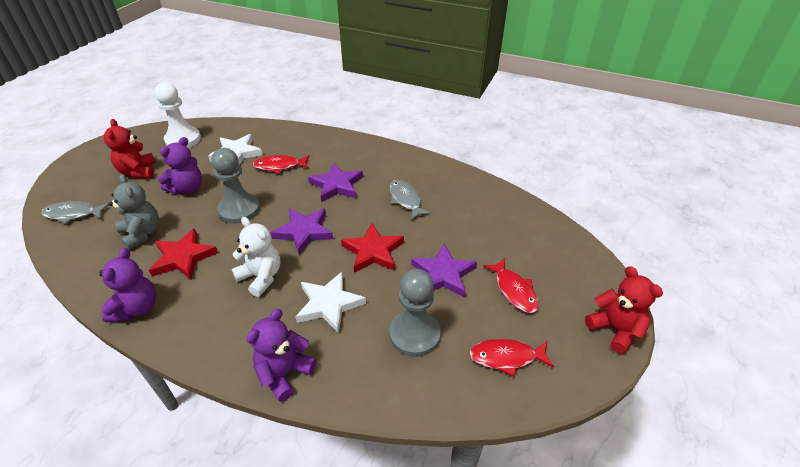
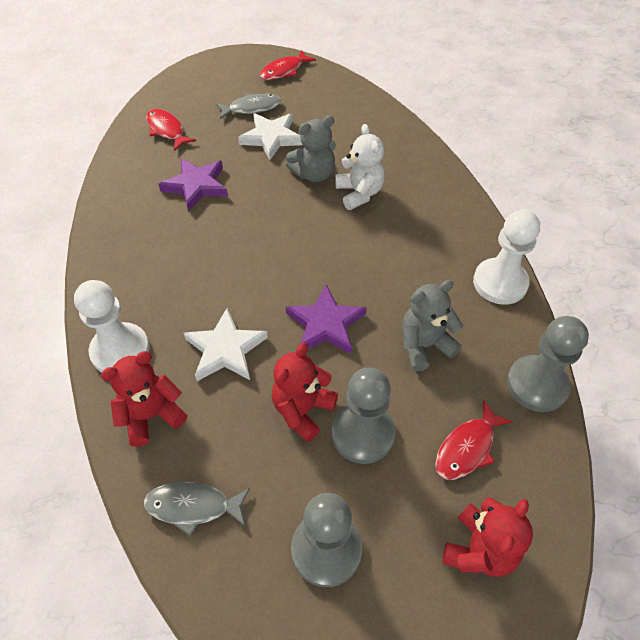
grey pawn: [211,148,260,224] [389,269,441,357] = 2 -> [291,493,362,587] [332,368,395,464] [507,316,589,412] = 3
grey teddy bear: [109,175,159,249] = 1 -> [286,116,336,182] [402,280,463,371] = 2
purple star: [270,208,333,255] [308,163,363,202] [411,243,477,298] = 3 -> [158,158,228,212] [286,284,367,354] = 2
purple teddy bear: [100,248,156,322] [158,137,202,195] [246,309,317,402] = 3 -> none = 0
red star: [149,228,218,280] [341,223,404,273] = 2 -> none = 0
red teddy bear: [104,119,156,178] [585,266,663,354] = 2 -> [101,351,187,447] [271,342,338,442] [443,498,533,577] = 3
white pawn: [155,82,201,148] = 1 -> [74,280,150,373] [473,210,540,305] = 2

